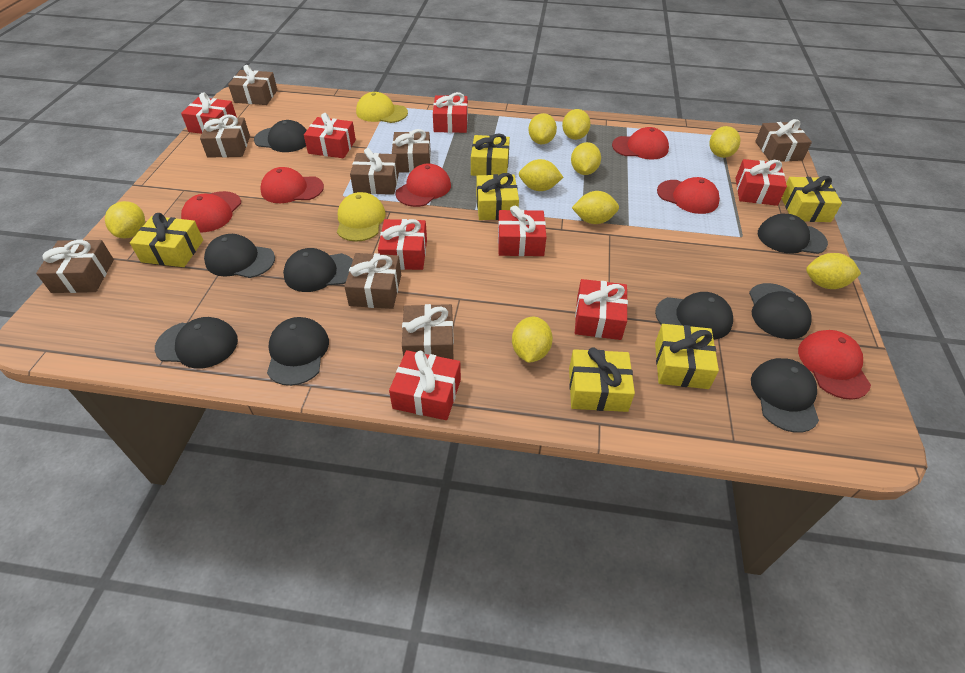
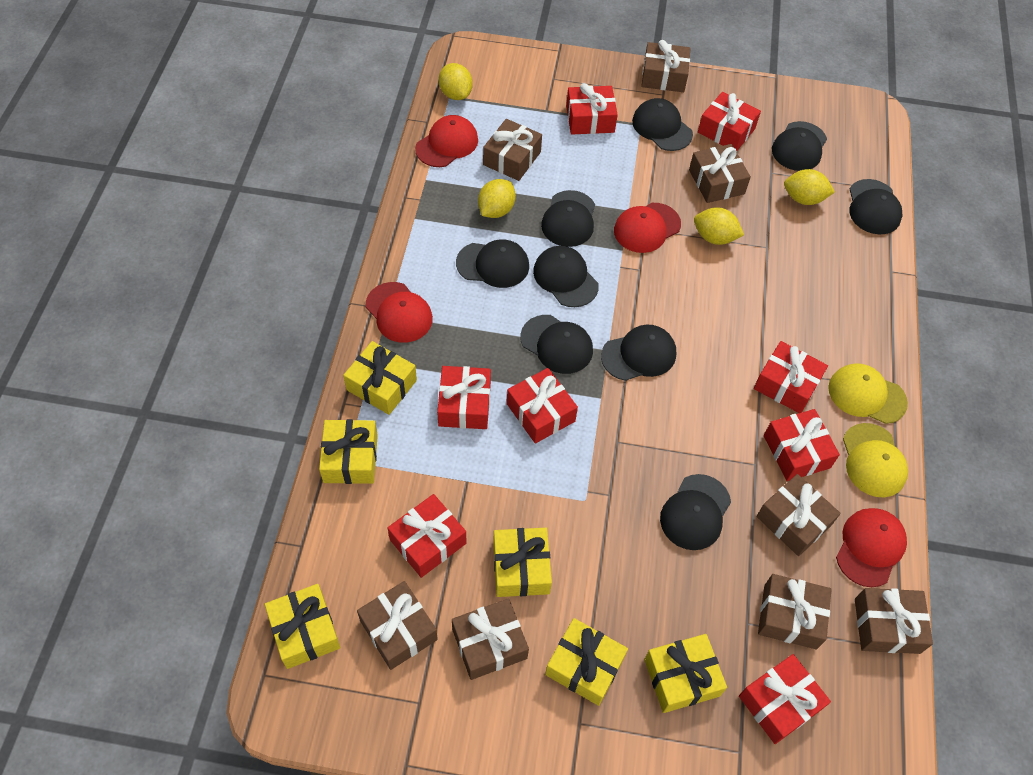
red cap: [181,191,241,232] [260,167,324,203] [395,164,451,207] [612,127,669,160] [657,177,720,214] [798,330,871,400] = 6 -> [366,282,433,343] [415,115,478,167] [614,203,681,253] [836,508,907,587] = 4
yellow lemon: [105,201,145,238] [512,317,553,363] [519,159,563,191] [528,113,557,144] [562,109,591,140] [571,142,601,175] [572,191,619,224] [710,126,740,158] [806,253,861,289] = 9 -> [439,63,473,100] [478,179,516,218] [694,207,744,245] [784,169,835,205] = 4

